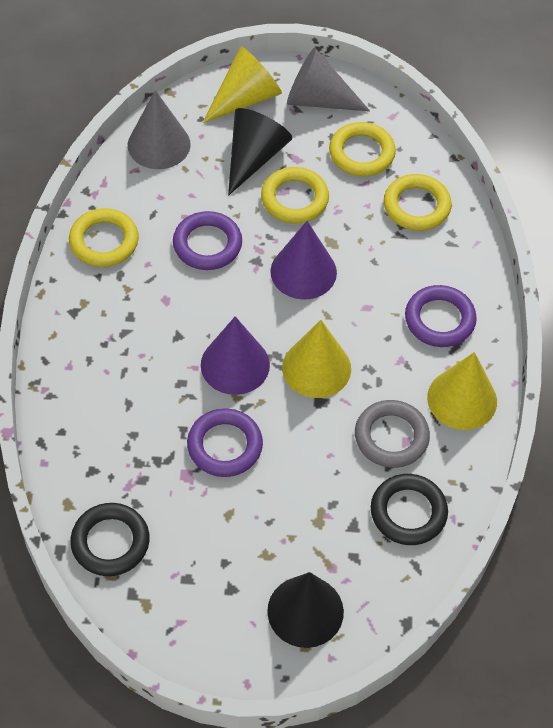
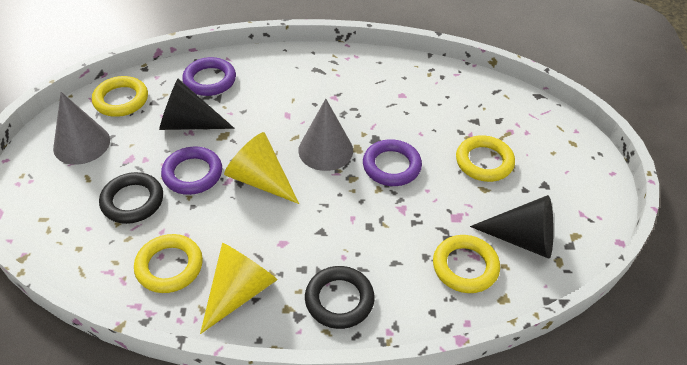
grey ring: [355,400,430,468] = 1 -> none = 0
purple cone: [201,316,270,395] [270,221,337,300] = 2 -> none = 0
yellow cone: [203,46,282,123] [282,320,351,398] [427,352,497,430] = 3 -> [200,243,277,334] [224,132,299,204] = 2

